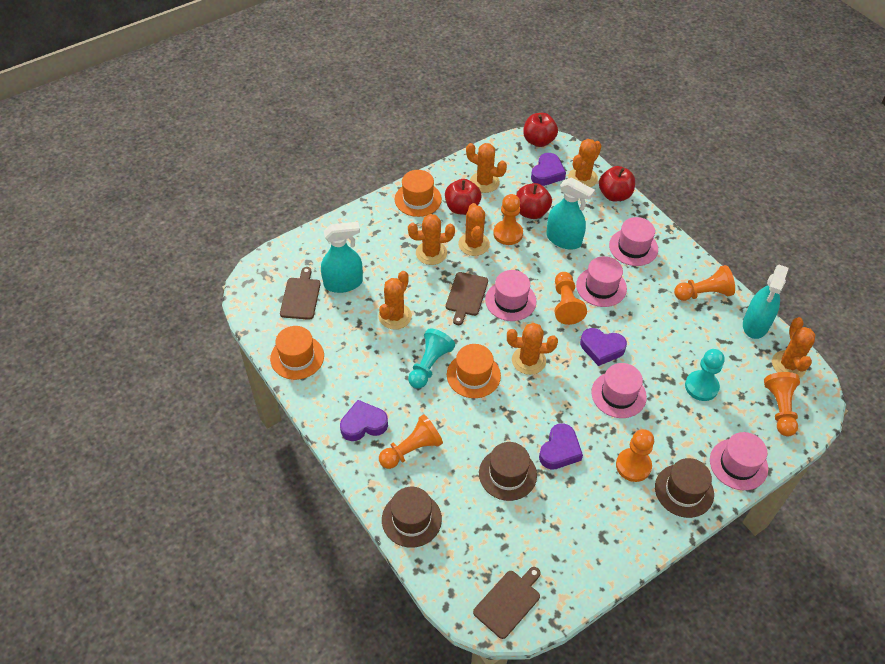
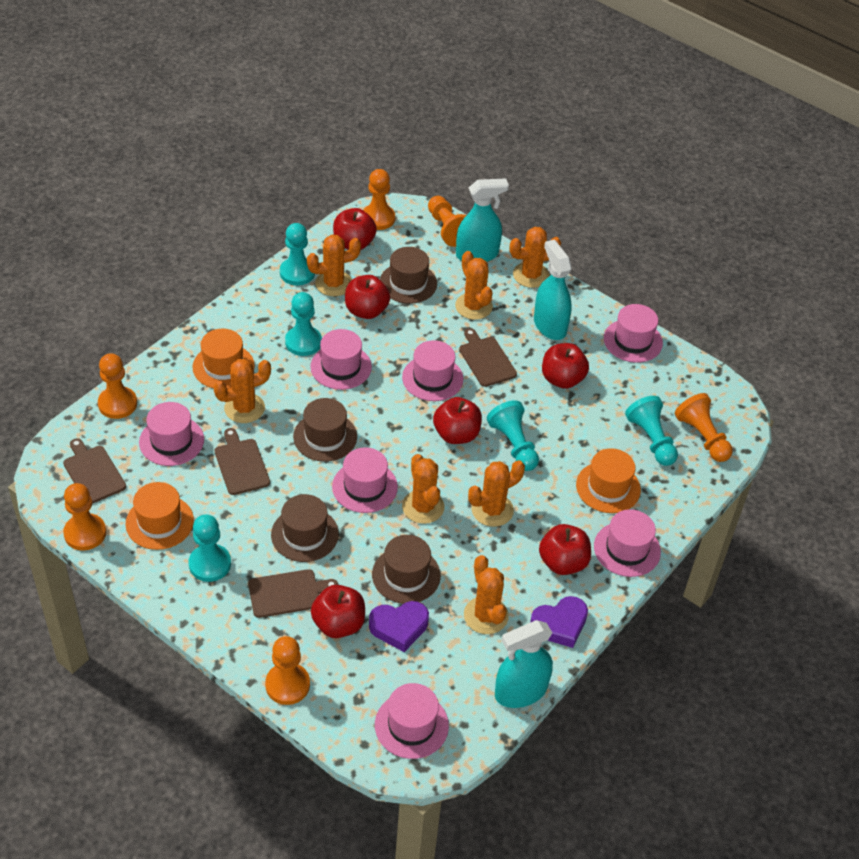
brown cutting board: [280,267,321,320] [446,272,488,325] [473,567,541,639] = 3 -> [63,438,126,504] [215,428,270,495] [248,569,338,618] [459,328,517,387] = 4
brown hat: [382,487,442,548] [479,442,537,501] [655,458,714,518] = 3 -> [271,494,339,562] [293,398,357,462] [372,535,441,604] [380,247,437,304] = 4
pink hat: [485,270,536,321] [576,256,627,307] [591,363,647,418] [609,217,658,266] [710,432,768,490] = 5 -> [139,402,204,466] [310,329,372,390] [332,447,398,513] [375,683,449,759] [402,340,464,401] [594,509,661,577] [604,304,663,363] = 7
purple heart: [340,400,388,441] [531,153,566,186] [539,423,583,470] [580,328,627,366] = 4 -> [369,601,429,652] [530,596,588,648] = 2
red apple: [445,179,482,215] [516,183,552,219] [523,113,558,147] [599,166,635,201] = 4 -> [311,585,365,638] [333,208,377,250] [345,275,390,319] [433,397,482,444] [539,524,591,575] [542,343,589,389] = 6
turquoise pawn: [408,329,455,389] [685,349,724,401] = 2 -> [189,515,231,582] [280,223,315,285] [285,292,322,356] [487,400,539,471] [625,396,678,466] = 5

